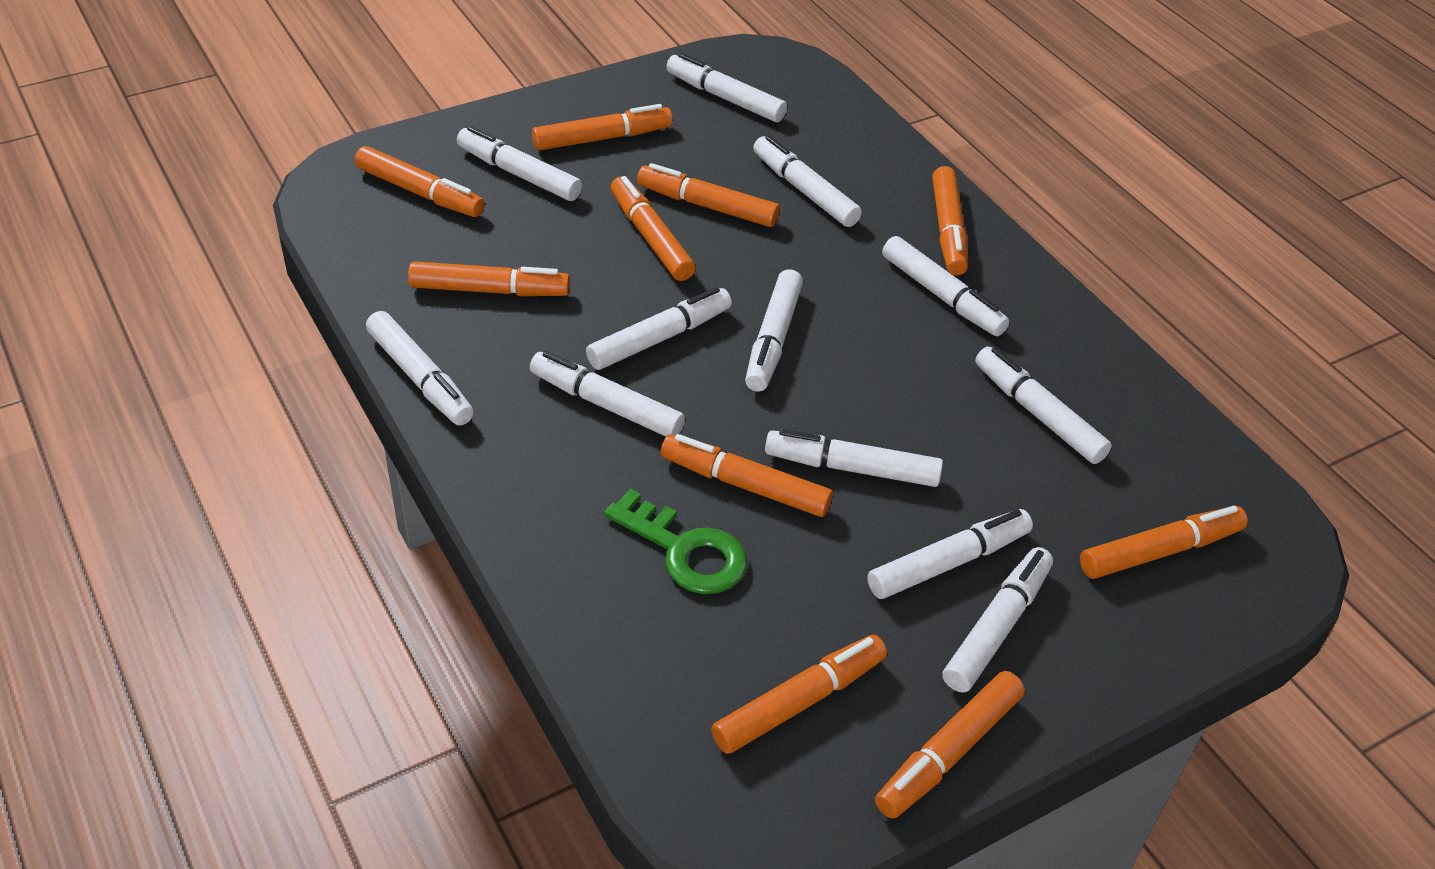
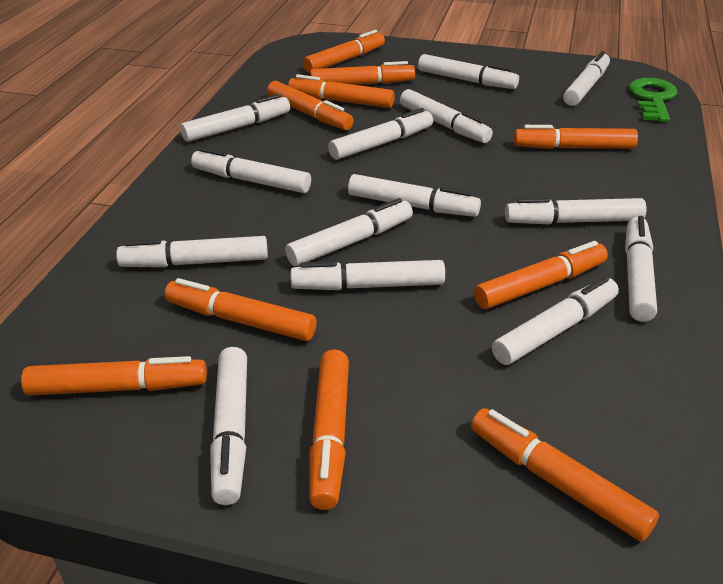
white marker: [366,311,474,425] [457,126,582,201] [530,351,685,437] [586,287,732,370] [666,53,787,122] [745,269,803,392] [753,135,862,227] [765,429,943,487] [867,509,1033,599] [882,236,1009,336] [942,547,1053,693] [975,346,1112,464] = 12 -> [116,236,268,267] [180,94,290,142] [191,148,311,193] [210,347,247,505] [285,198,413,266] [290,260,445,290] [328,108,433,160] [348,174,481,217] [400,89,493,143] [418,54,519,89] [492,276,619,365] [505,198,647,224] [563,51,610,106] [625,216,657,322] = 14

